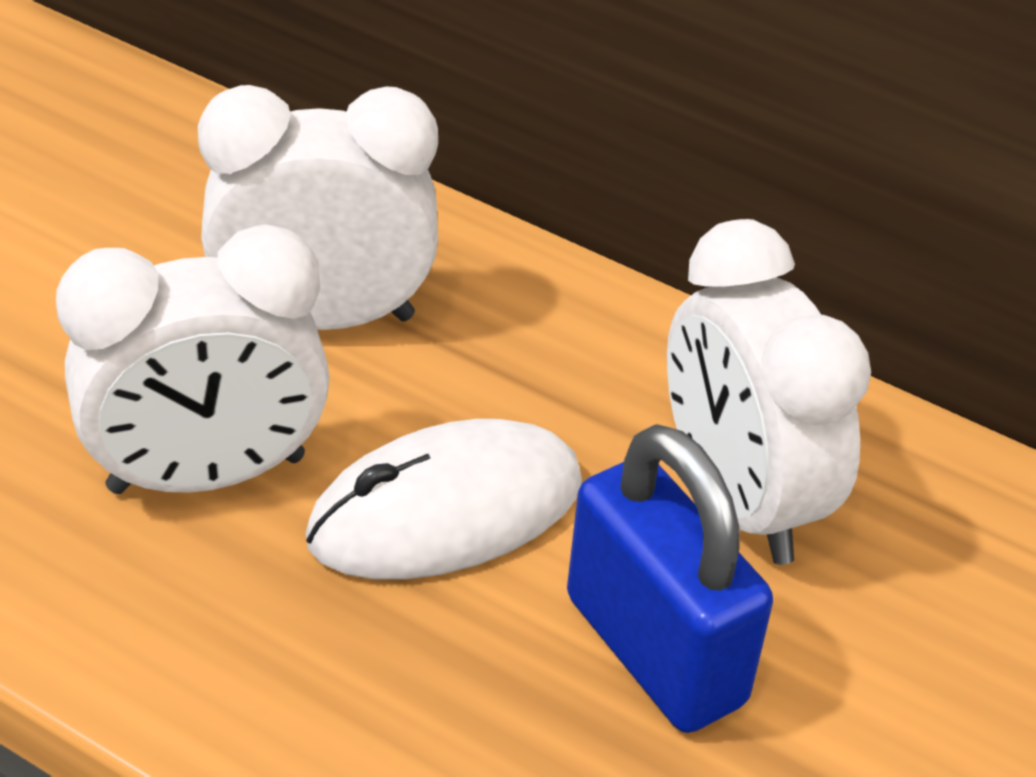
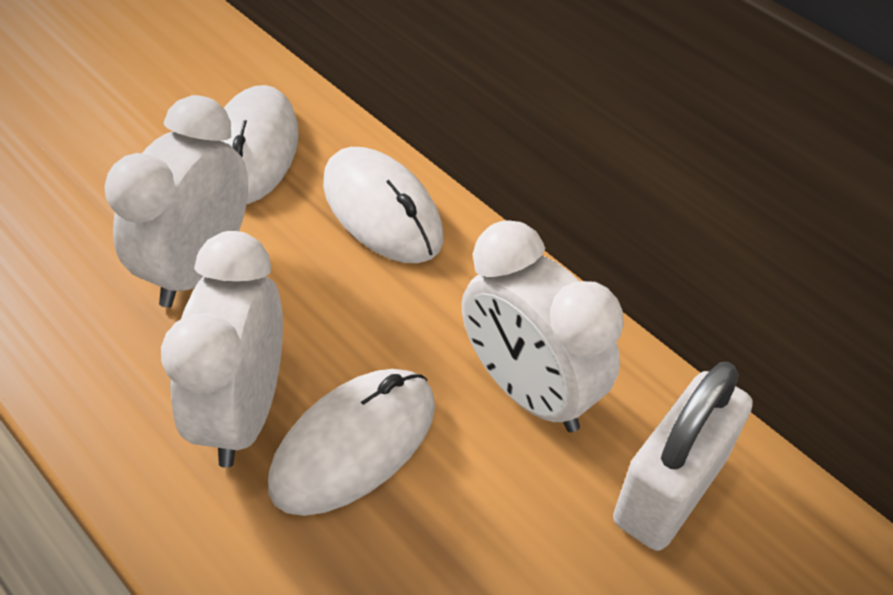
blue padlock: [567,424,773,733] = 1 -> none = 0
white mouse: [305,419,582,579] = 1 -> [220,85,299,204] [268,369,435,516] [323,147,443,263] = 3
white padlock: none = 0 -> [613,362,753,551] = 1

